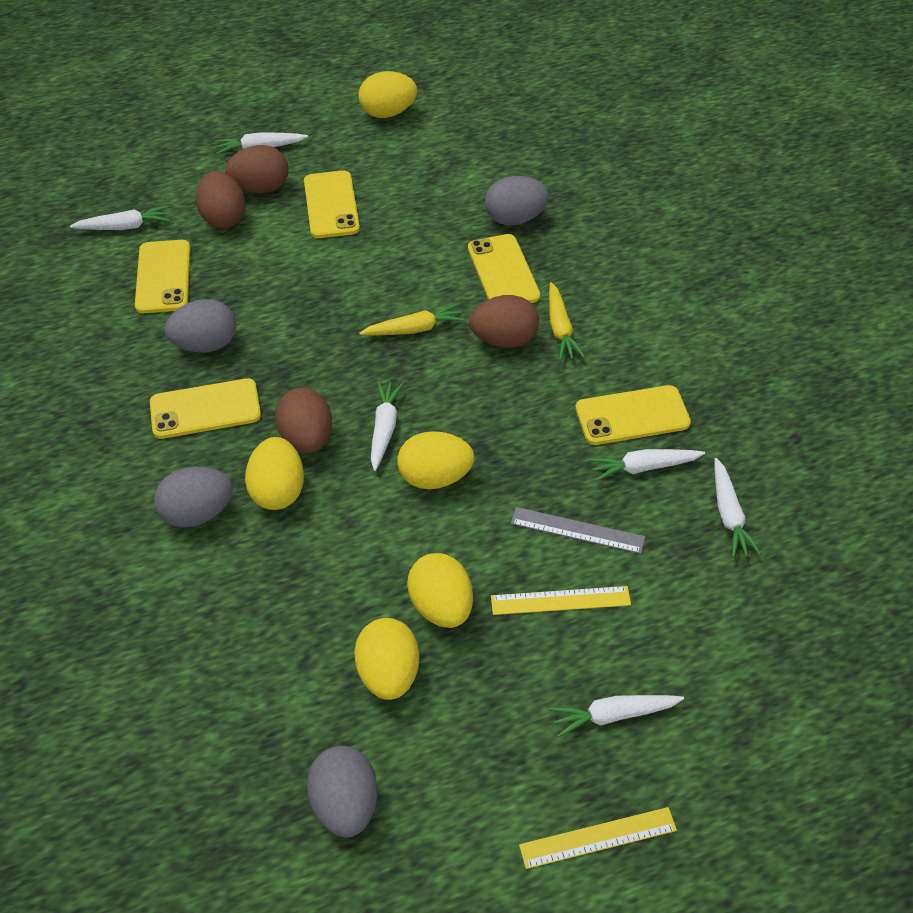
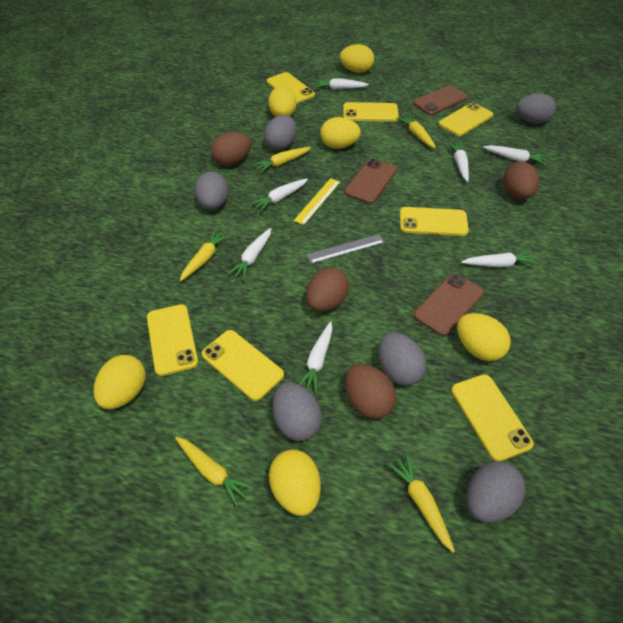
brown phone: none = 0 -> [344,159,397,204] [413,85,468,115] [413,273,484,336] = 3
grey egg: [154,467,233,528] [165,299,236,352] [307,746,377,837] [485,176,549,225] = 4 -> [195,171,229,210] [264,115,296,151] [273,382,322,441] [378,332,427,386] [467,461,525,523] [516,93,556,124] = 6
white carrot: [70,205,170,230] [215,132,308,155] [371,381,404,471] [550,695,684,738] [589,449,705,481] [714,458,761,558] = 6 -> [228,228,271,280] [251,178,308,212] [299,321,333,394] [314,78,369,90] [447,141,469,182] [461,251,538,268] [483,145,548,165] = 7
yellow carrot: [359,303,466,336] [549,282,585,361] = 2 -> [175,437,254,507] [180,230,229,281] [253,147,311,173] [387,454,455,553] [396,114,436,148] = 5
yellow egg: [245,437,304,510] [354,618,419,700] [359,71,417,118] [397,431,474,489] [407,553,473,628] = 5 -> [94,355,146,409] [268,86,297,117] [269,449,321,516] [320,117,361,149] [340,44,374,73] [457,313,511,361] = 6
yellow phone: [135,240,190,313] [150,378,261,439] [304,170,360,238] [468,234,540,303] [575,385,691,445] = 5 -> [147,304,198,376] [202,330,284,401] [267,72,315,104] [343,102,399,122] [400,207,469,236] [439,102,493,136] [451,374,534,461] = 7
yellow ruler: [491,586,631,615] [519,807,677,869] = 2 -> [294,178,340,225] = 1

